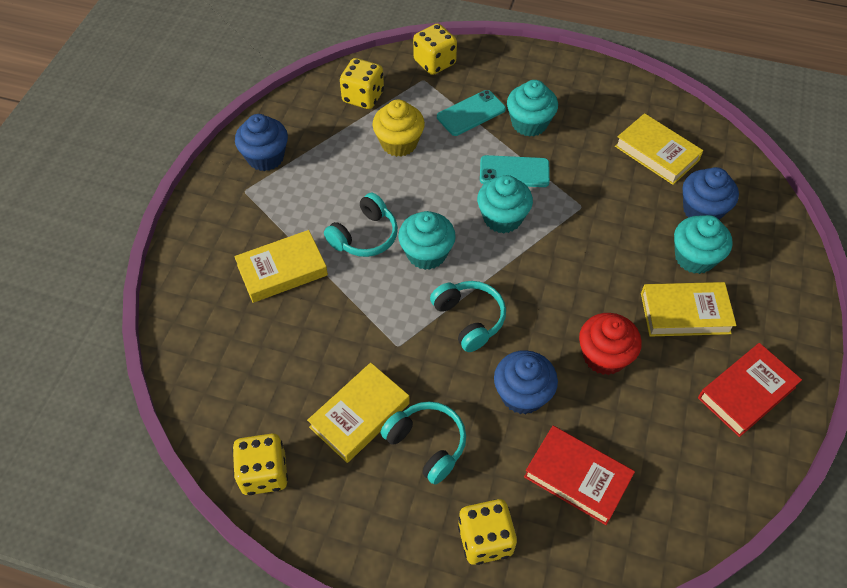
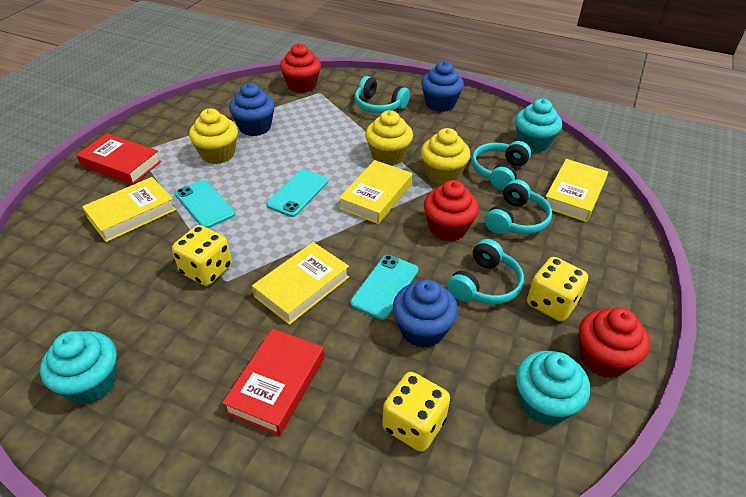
red cupcake: [579,313,642,375] = 1 -> [280,43,321,93] [424,180,479,241] [579,308,650,378] = 3
turquoise cupcake: [398,211,456,270] [477,175,533,233] [507,80,558,137] [674,215,733,274] = 4 -> [40,331,117,404] [515,99,562,153] [516,351,590,426] = 3
turquoise headphones: [324,193,398,257] [380,401,466,485] [430,281,506,352] = 3 -> [355,76,410,113] [447,239,524,304] [471,141,531,190] [485,180,552,234] = 4
turquoise phone: [437,90,506,136] [480,155,550,187] = 2 -> [175,180,235,228] [266,169,328,217] [350,255,418,320] = 3
yellow cupcake: [373,99,425,157] = 1 -> [189,108,238,164] [365,110,413,166] [421,128,470,185] = 3
yellow dice: [232,433,288,495] [340,58,384,109] [413,23,457,75] [458,499,517,565] = 4 -> [172,225,232,286] [382,372,450,452] [527,257,588,322] = 3

